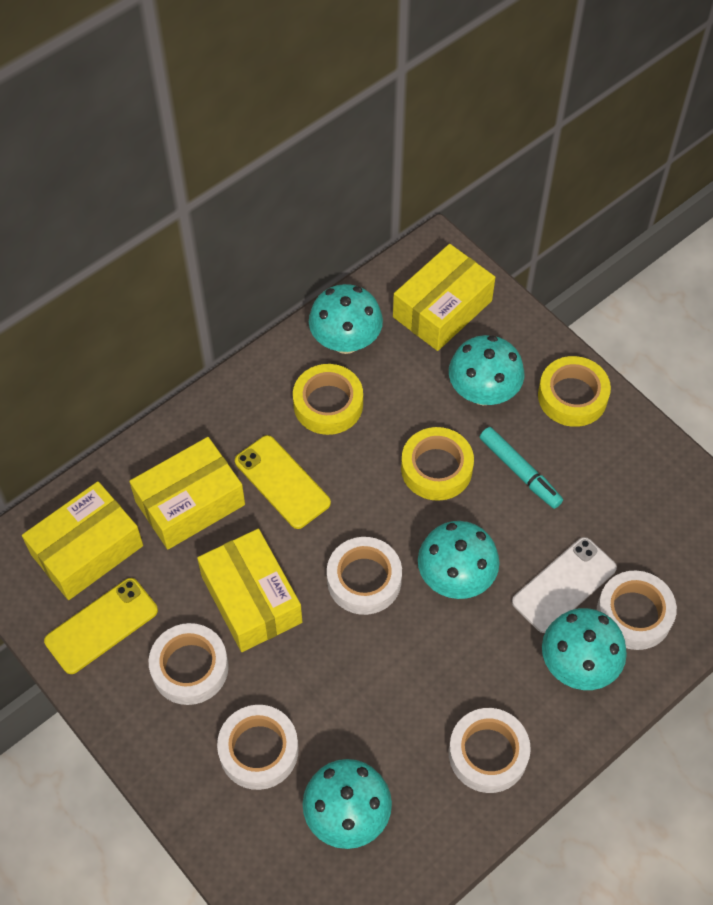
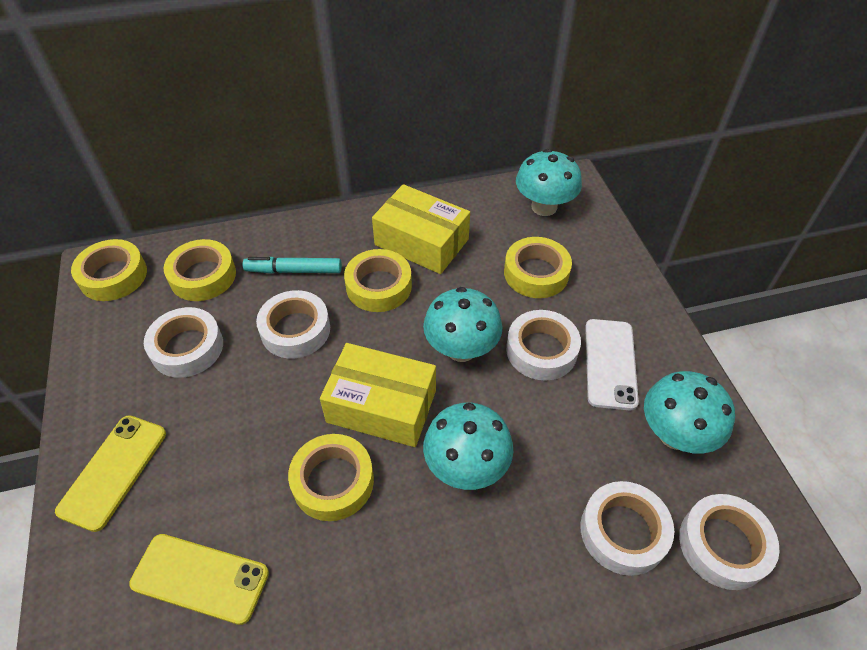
turquoise mushroom: [303,759,392,849] [309,284,383,354] [418,521,499,599] [449,335,524,406] [542,608,627,690] = 5 -> [423,287,502,362] [423,403,513,490] [516,149,582,216] [644,371,735,454] = 4
yellow box: [22,481,143,600] [129,437,245,549] [197,529,302,652] [393,244,496,351] = 4 -> [320,343,436,447] [372,184,470,274] = 2
yellow tape: [293,364,363,435] [401,427,474,501] [538,356,611,427] = 3 -> [71,239,147,301] [163,239,236,301] [288,434,374,521] [344,249,412,312] [504,237,572,298] = 5

